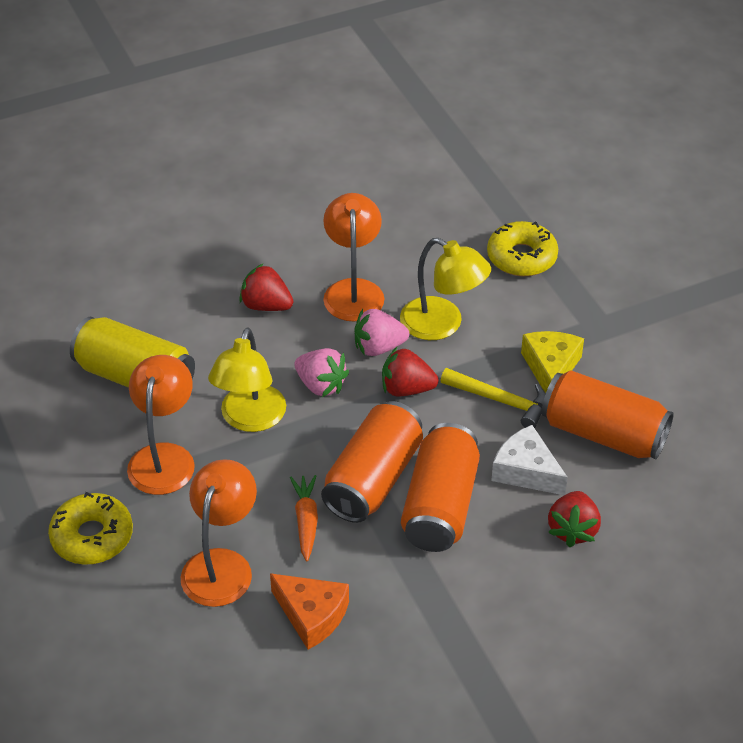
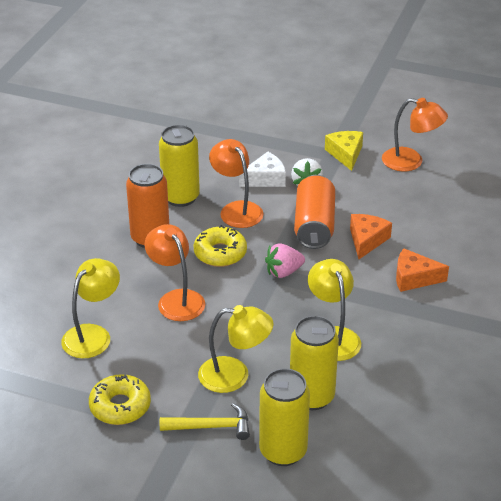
orange can: [321,401,423,523] [401,423,480,552] [541,370,674,459] = 3 -> [126,164,169,248] [294,175,335,249] = 2
orange carrot: [290,475,318,562] = 1 -> none = 0
orange cheese: [270,573,349,650] = 1 -> [350,214,392,259] [396,248,449,292] = 2
pink strawberry: [294,348,349,397] [354,309,409,356] = 2 -> [265,243,305,278] = 1
red strawberry: [239,263,293,311] [382,347,439,397] [548,491,601,547] = 3 -> none = 0
white strawberry: none = 0 -> [291,158,323,186] = 1
yellow can: [70,317,195,388] = 1 -> [159,125,200,207] [259,368,310,466] [290,316,339,410] = 3
yellow lamp: [208,328,286,432] [400,238,491,340] = 2 -> [61,258,120,359] [198,305,273,393] [308,259,361,361] = 3

